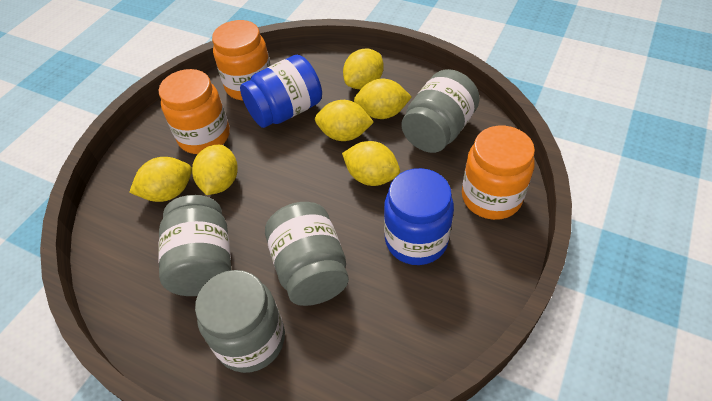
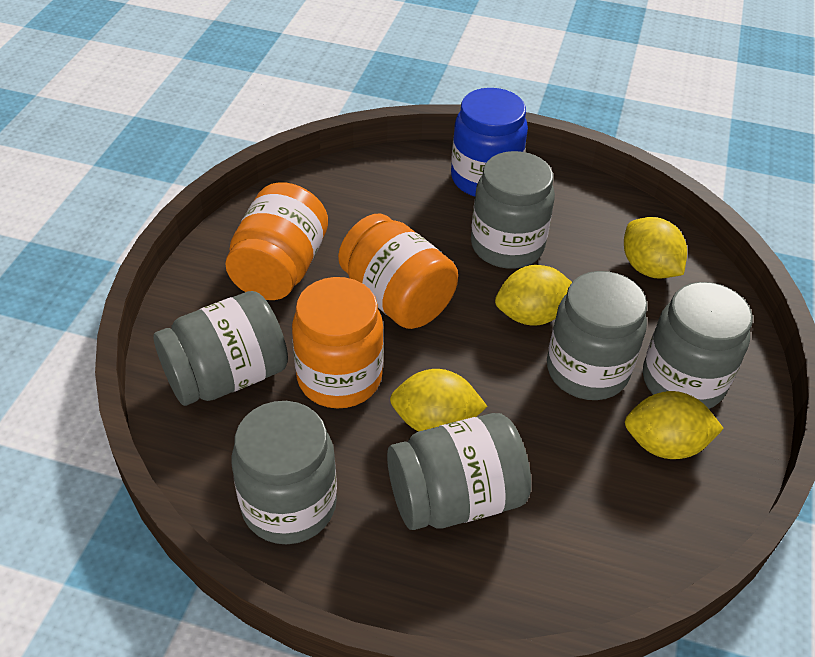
blue jar: [240,55,322,128] [384,168,454,265] = 2 -> [451,88,528,197] = 1
grey jar: [158,195,231,296] [195,270,285,373] [265,202,349,306] [401,69,480,153] = 4 -> [153,291,288,406] [231,401,337,544] [387,413,531,530] [471,151,555,269] [547,271,647,400] [643,282,753,409] = 6
yellow lemon: [129,157,192,202] [192,145,238,195] [315,100,374,141] [342,141,400,186] [343,49,384,89] [354,79,412,119] = 6 -> [390,369,487,432] [495,265,572,326] [624,217,687,278] [625,391,724,459] = 4

